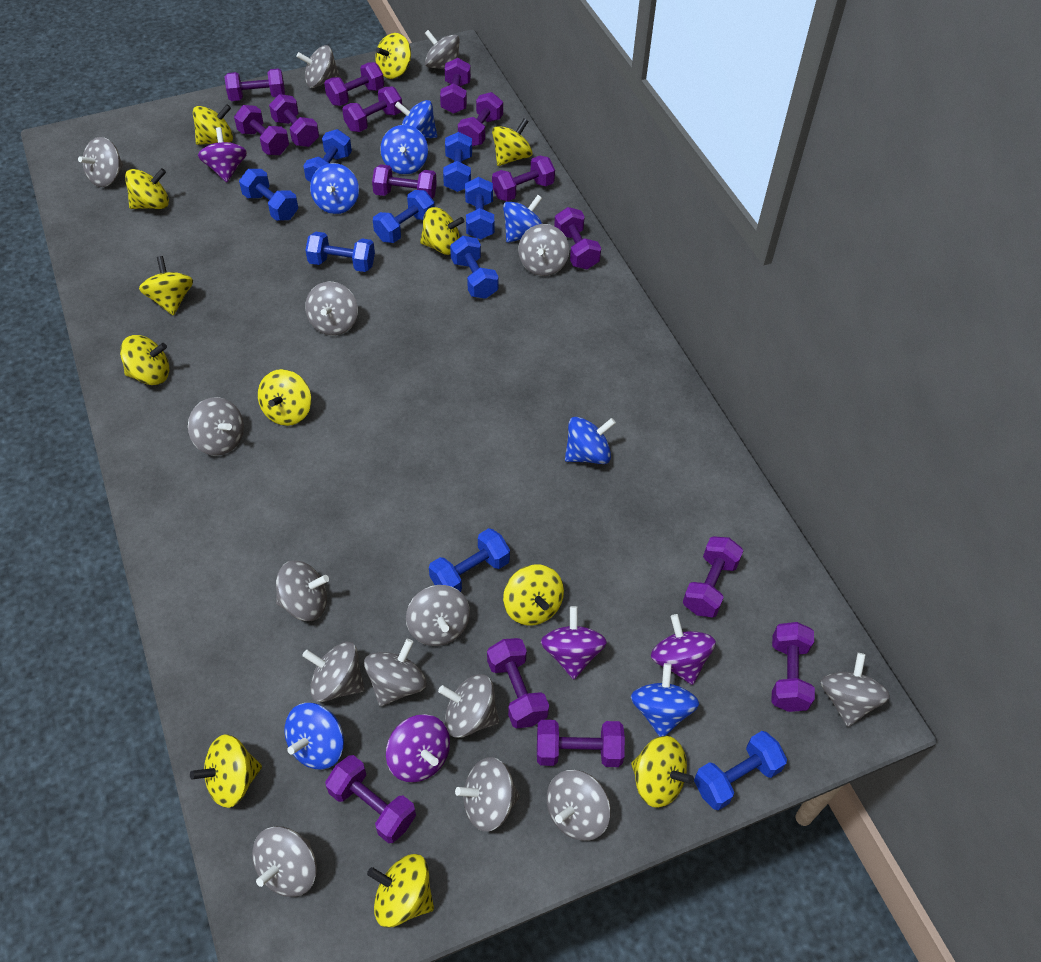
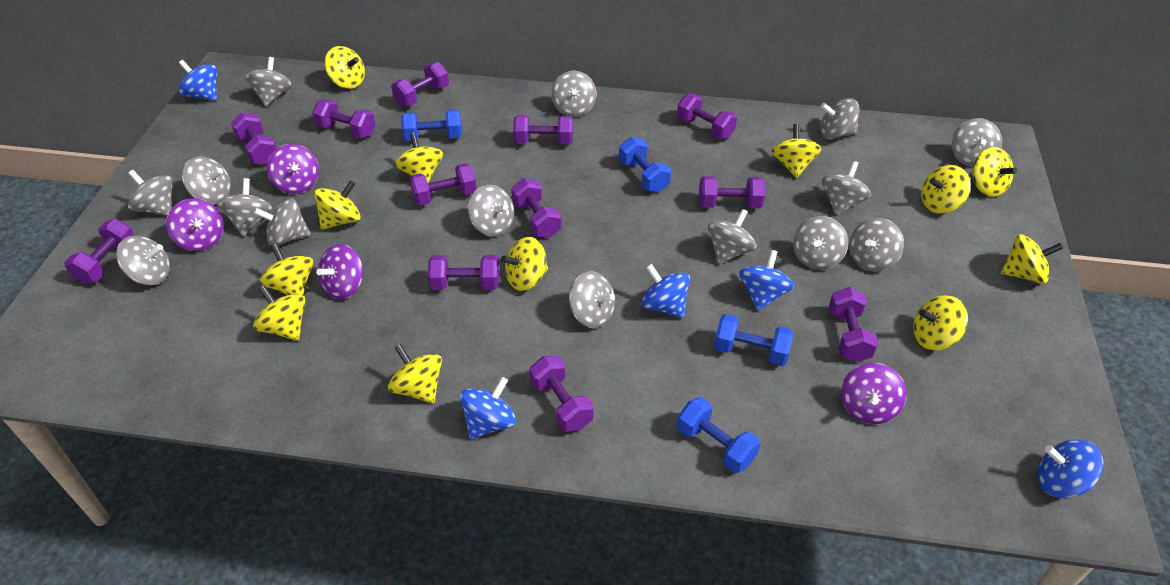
blue dumbbell: [239,169,298,221] [303,129,352,182] [305,232,375,272] [373,190,435,243] [429,528,510,592] [443,132,472,192] [450,236,499,299] [465,177,494,240] [694,731,787,810] = 9 -> [401,110,462,141] [619,137,671,193] [677,397,761,473] [714,314,793,366] = 4
blue spinning top: [284,703,344,770] [310,163,359,214] [380,125,428,175] [395,100,437,138] [503,195,542,243] [565,417,616,464] [631,663,699,737] = 7 -> [179,60,217,101] [460,377,516,439] [641,264,690,318] [739,250,794,311] [1037,440,1104,499] = 5
purple dumbbell: [224,68,285,101] [234,105,289,155] [269,94,319,147] [324,62,384,106] [325,755,416,843] [342,87,402,132] [372,164,437,199] [440,58,471,114] [458,92,503,146] [487,638,549,728] [492,156,555,201] [537,720,625,767] [554,207,601,269] [683,536,743,617] [772,622,815,712] = 15 -> [64,219,135,284] [231,112,276,165] [312,99,376,139] [391,62,449,107] [409,164,477,205] [428,255,499,290] [511,178,561,238] [513,115,573,145] [529,356,594,432] [677,94,737,139] [699,176,765,208] [829,287,878,362] = 12

